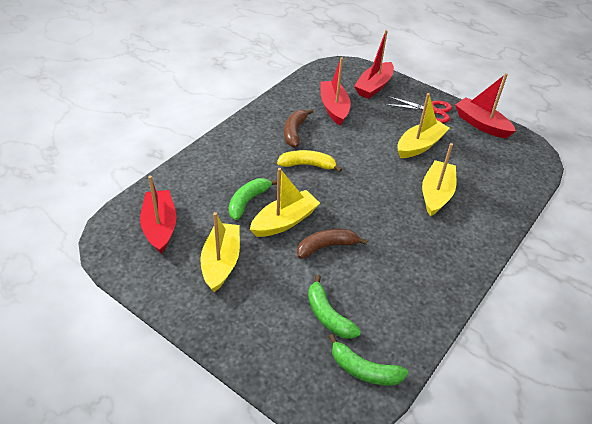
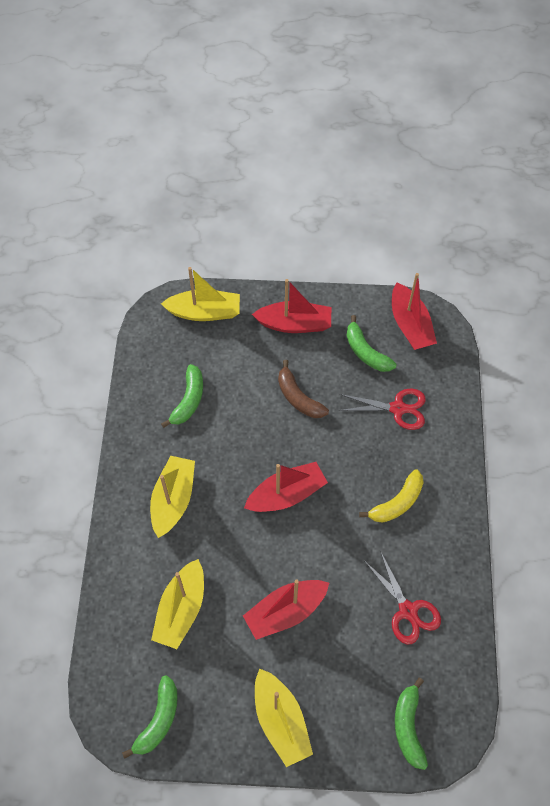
brown banana: [284,109,314,147] [297,229,368,259] = 2 -> [278,360,329,418] = 1
green banana: [229,178,277,220] [308,275,361,339] [329,334,408,386] = 3 -> [122,675,178,759] [161,364,203,428] [346,315,397,372] [395,678,428,770] = 4
red scissors: [384,96,452,123] = 1 -> [338,388,426,430] [365,551,441,645] = 2

